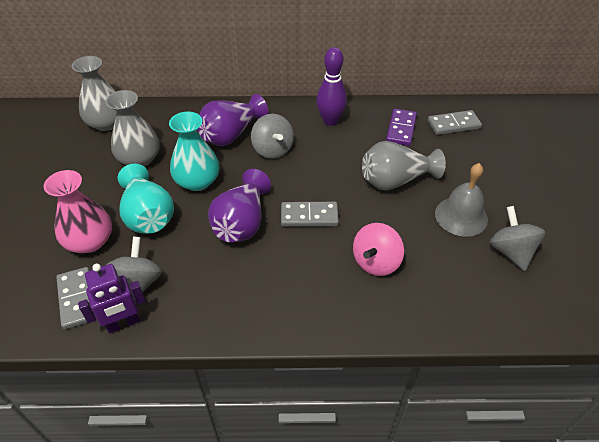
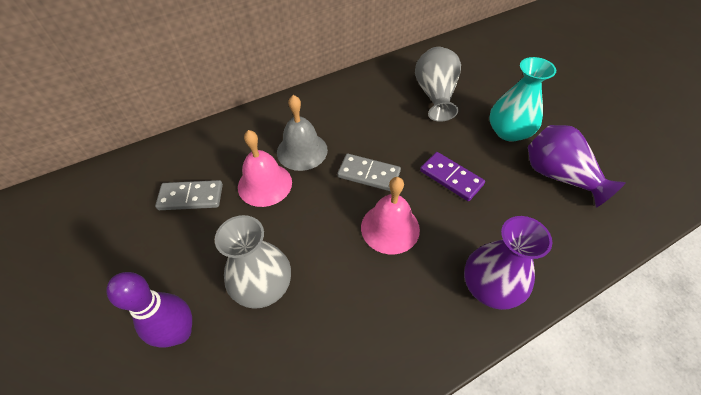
grey domino: [56,267,90,329] [281,202,339,227] [428,110,482,135] = 3 -> [155,180,223,210] [337,154,401,191] = 2
grey spinning top: [106,237,162,301] [251,114,294,159] [490,206,545,271] = 3 -> none = 0
grey vase: [72,56,117,131] [106,90,160,167] [362,141,446,190] = 3 -> [215,215,291,309] [415,47,461,122] = 2
pink bell: none = 0 -> [238,130,292,207] [361,177,420,254] = 2
pink spinning top: [353,223,404,276] = 1 -> none = 0
pink vase: [44,170,112,253] = 1 -> none = 0
purple robot: [78,263,146,333] = 1 -> none = 0
turquoise vase: [118,164,174,234] [169,112,220,191] = 2 -> [489,57,556,142] = 1

